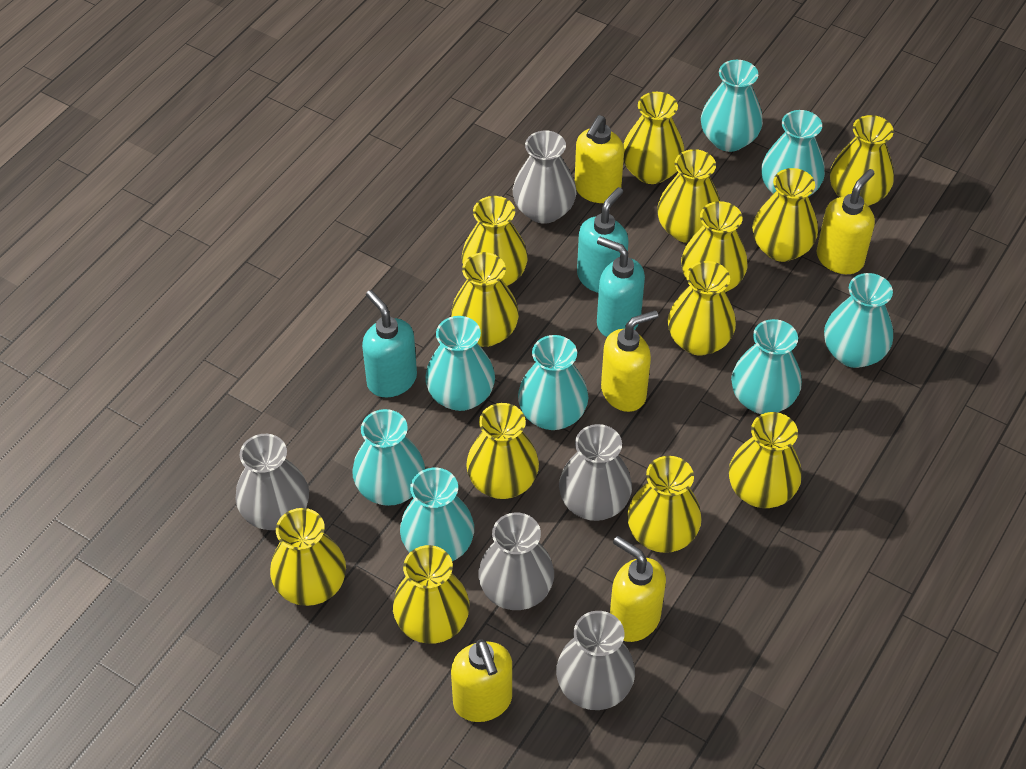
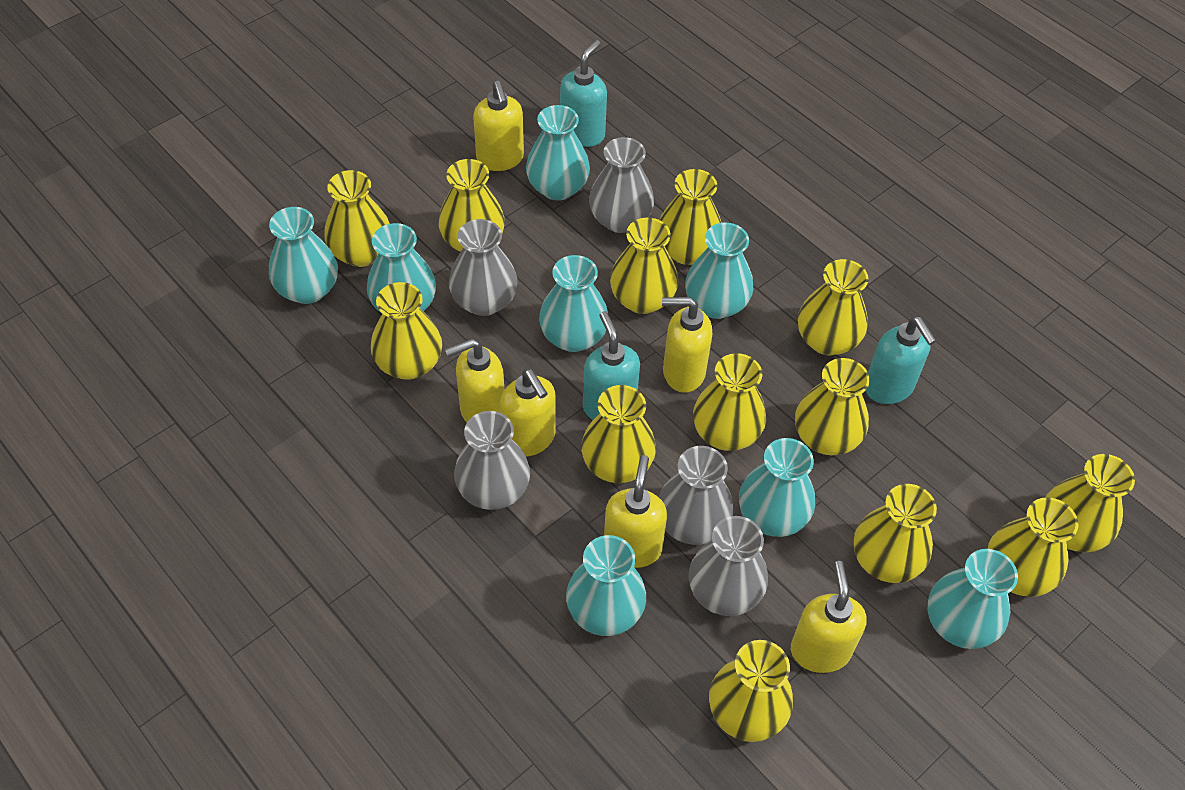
yellow soap dispenser: [451,639,512,722] [575,115,624,203] [601,310,658,412] [610,536,666,642] [817,169,875,274] = 5 -> [445,339,504,422] [473,81,524,171] [500,369,556,457] [604,455,667,568] [662,297,712,393] [791,561,867,673] = 6

